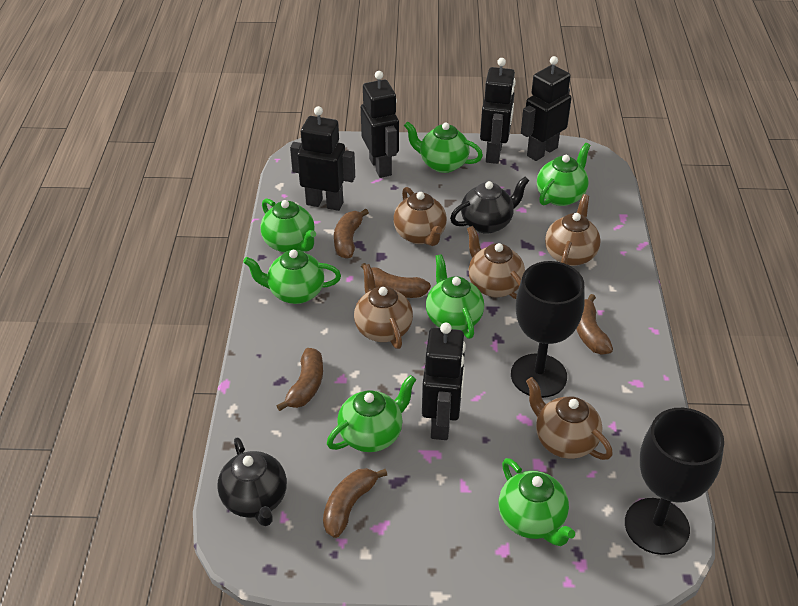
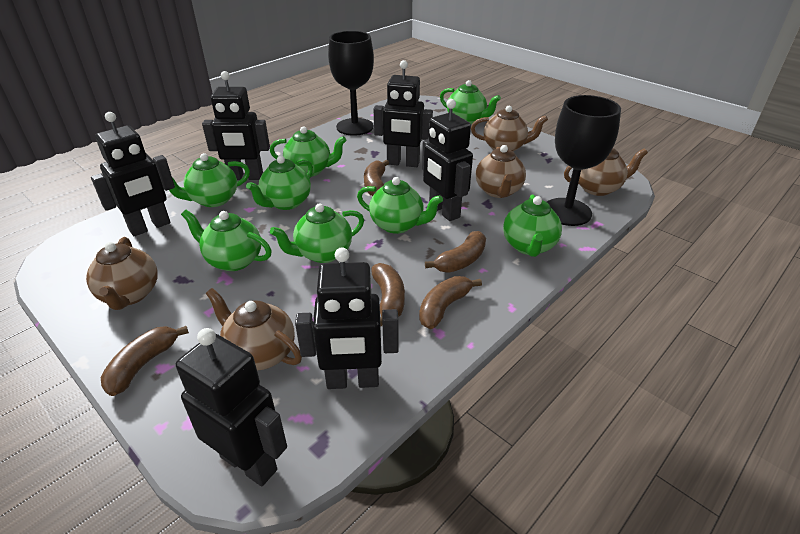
black robot: [290,106,355,211] [361,71,399,178] [422,323,466,440] [480,58,516,164] [521,56,572,161] = 5 -> [91,112,175,236] [176,328,287,486] [202,71,270,180] [295,247,399,389] [373,60,433,167] [422,99,473,221] = 6
black teapot: [217,437,287,526] [450,177,529,234] = 2 -> none = 0
green teapot: [243,250,341,304] [261,198,316,253] [327,375,416,452] [404,121,483,173] [426,254,484,339] [499,458,575,546] [537,143,591,206] = 7 -> [169,153,250,207] [181,210,272,271] [246,156,313,210] [270,126,347,177] [270,203,364,263] [357,177,443,234] [440,80,501,124] [503,195,562,257] = 8

